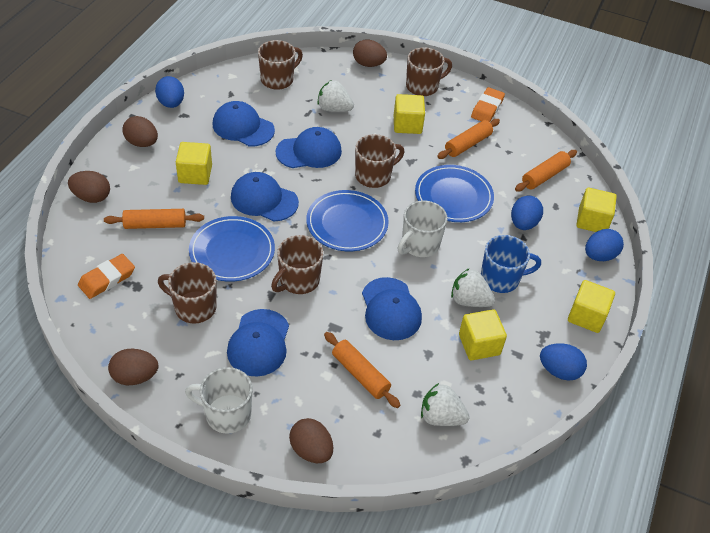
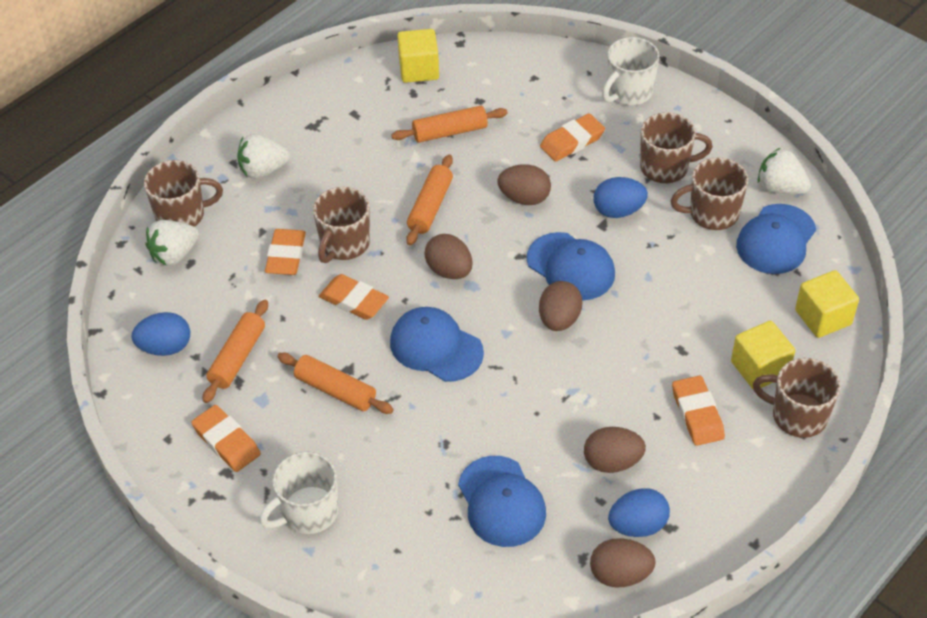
blue cap: [213,101,275,146] [227,309,289,377] [231,172,299,221] [276,127,342,168] [362,277,422,340] = 5 -> [390,307,484,382] [458,456,546,547] [527,232,615,301] [736,204,816,274] = 4
blue egg: [155,76,184,108] [511,196,543,230] [540,343,587,381] [585,229,624,261] = 4 -> [131,312,190,356] [594,177,648,218] [608,488,670,537] = 3
blue mug: [481,235,541,293] = 1 -> none = 0
blue plate: [189,216,275,282] [306,190,389,251] [415,165,494,222] = 3 -> none = 0
orange eraser: [78,254,135,299] [471,87,505,122] = 2 -> [191,405,261,472] [265,229,306,275] [319,274,389,320] [540,113,605,162] [672,375,725,446] = 5
yellow cube: [176,142,212,185] [394,94,425,134] [459,309,507,360] [568,280,615,333] [577,188,617,232] = 5 -> [397,29,439,83] [731,321,795,390] [795,270,859,338] = 3

